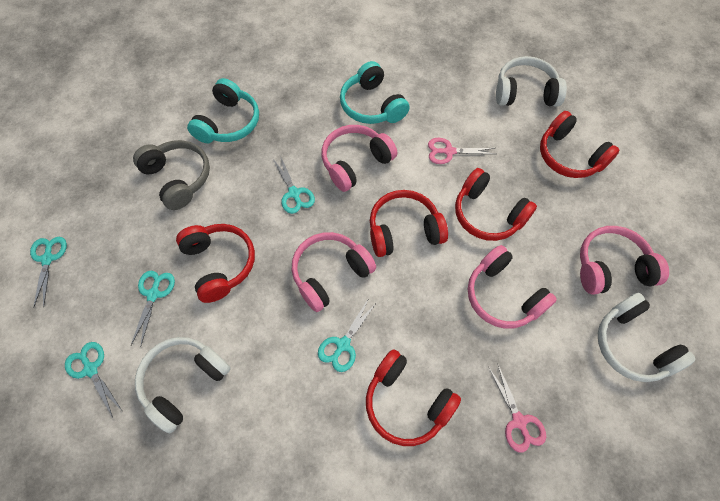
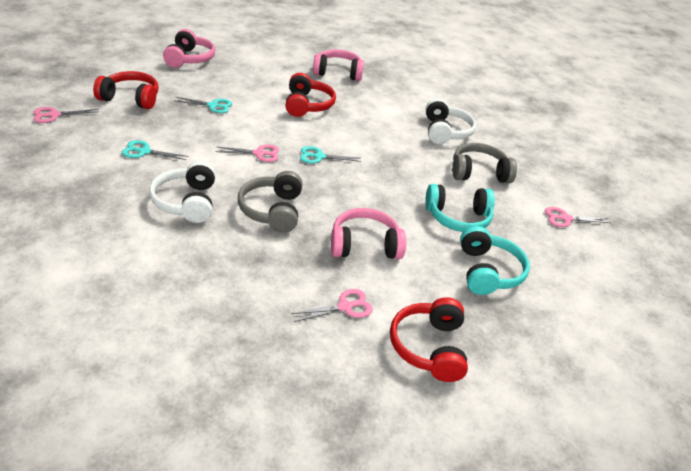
grey headphones: [133,140,210,210] = 1 -> [238,171,302,233] [452,143,517,183] = 2
pink headphones: [292,232,376,312] [322,125,397,192] [468,245,557,329] [580,226,669,295] = 4 -> [163,29,215,68] [313,49,364,81] [331,208,406,259] = 3
pink scissors: [428,138,495,164] [489,363,546,453] = 2 -> [33,107,98,123] [216,145,279,162] [291,289,373,322] [545,207,610,227] = 4
red headphones: [176,224,255,303] [366,349,461,446] [370,190,448,257] [455,168,537,241] [540,111,620,178] = 5 -> [93,71,158,109] [285,73,336,117] [390,297,468,382] = 3
turquoise scissors: [30,237,67,308] [65,342,123,418] [131,271,175,347] [273,156,315,214] [318,298,377,372] = 5 -> [122,140,189,160] [176,97,232,113] [300,146,361,163] = 3
white headphones: [135,337,231,433] [496,56,567,107] [598,293,696,382] = 3 -> [149,161,215,223] [426,98,476,144] = 2

